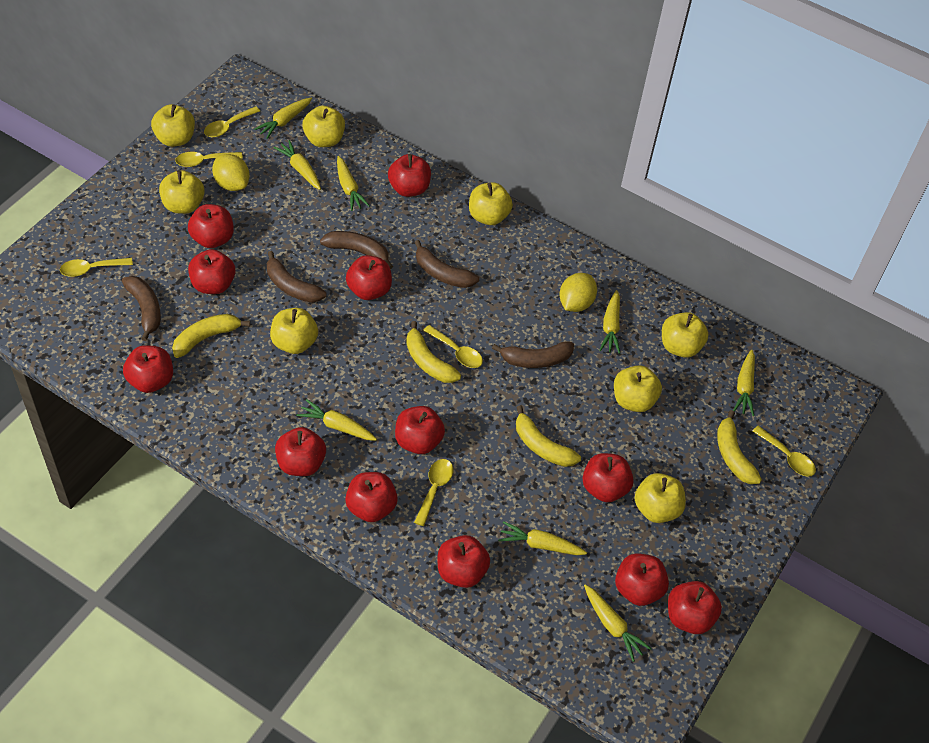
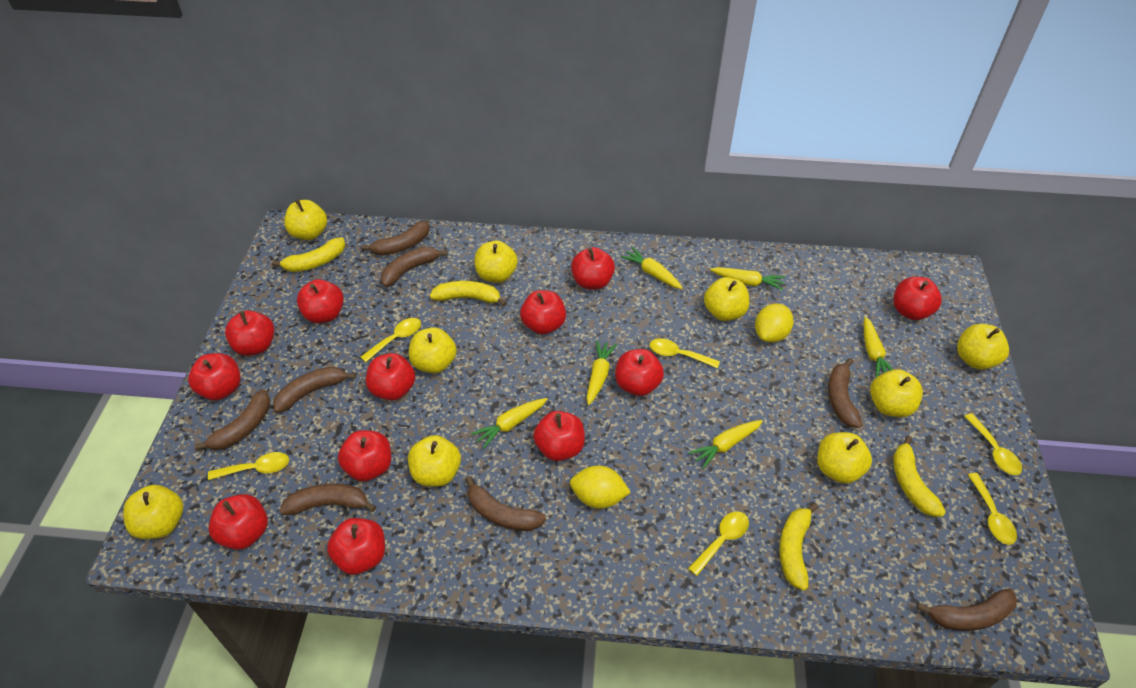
brown banana: [122,276,161,341] [267,251,326,303] [320,231,393,269] [414,240,479,288] [492,341,574,368] = 5 -> [195,389,270,450] [273,367,356,413] [280,483,376,515] [361,220,430,255] [381,247,448,287] [465,476,546,531] [828,358,862,428] [916,588,1017,631] = 8
yellow apple: [151,104,195,147] [159,170,205,214] [270,308,318,354] [302,106,345,147] [469,182,513,225] [614,365,662,412] [634,473,686,523] [662,312,708,358] = 8 -> [123,485,183,539] [284,199,327,240] [408,435,461,487] [409,327,457,374] [474,240,518,283] [704,277,750,321] [817,432,872,484] [870,369,923,417] [957,324,1009,370] = 9
yellow carrot: [254,97,312,139] [273,140,321,190] [297,399,377,441] [337,156,370,211] [499,521,587,555] [584,584,652,662] [600,290,620,354] [733,350,755,416] = 8 -> [471,398,548,449] [587,340,617,405] [620,247,683,289] [689,420,763,469] [710,267,785,291] [864,317,893,377] = 6

